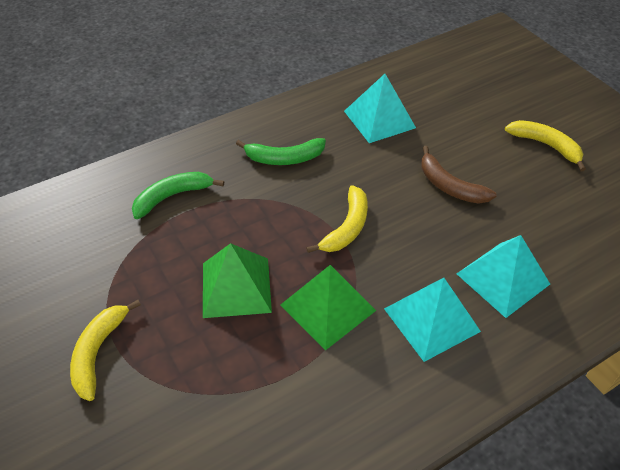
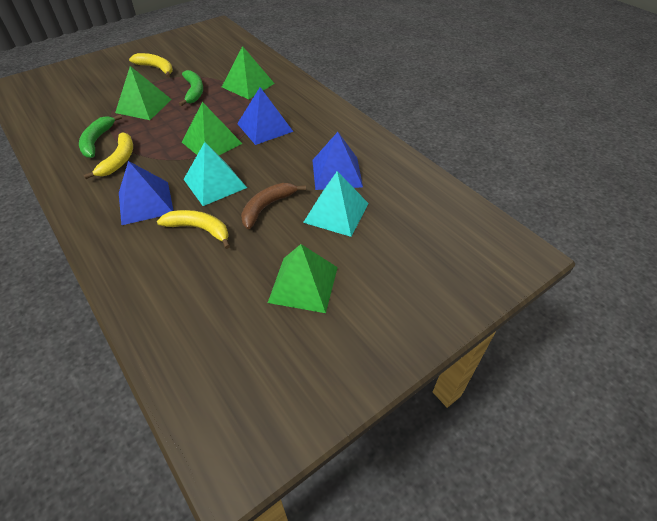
blue pyramid: none = 0 -> [119,161,173,225] [237,87,293,145] [312,132,363,190] = 3
green pyramid: [203,243,272,318] [280,265,376,350] = 2 -> [115,66,172,120] [182,102,242,155] [222,46,275,99] [268,244,338,313] = 4
turquoise pyramid: [344,74,416,143] [384,278,481,362] [457,235,550,318] = 3 -> [184,142,247,206] [303,171,369,237] = 2

